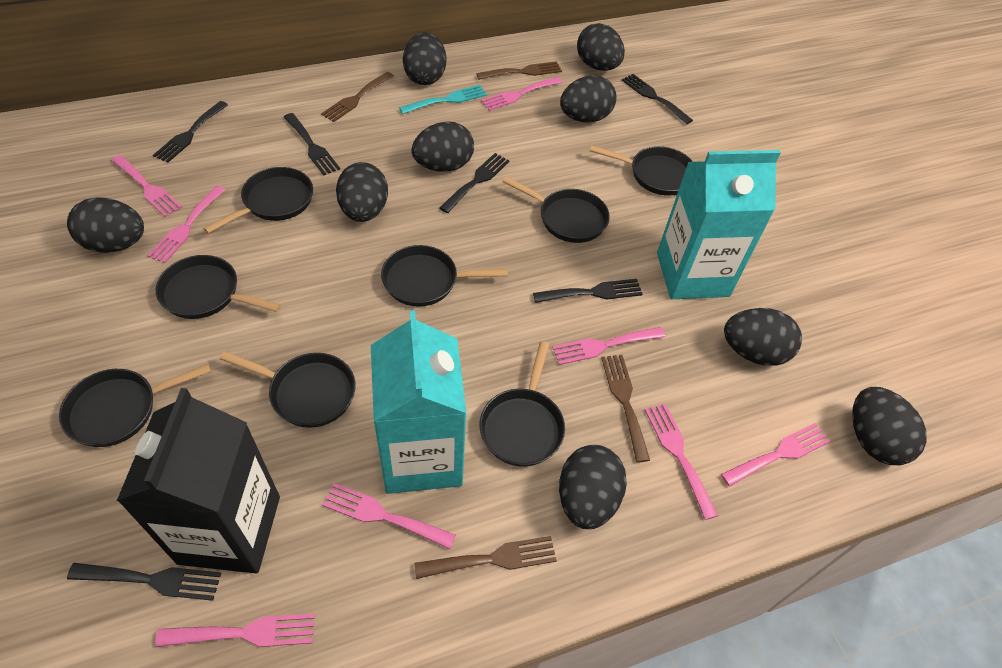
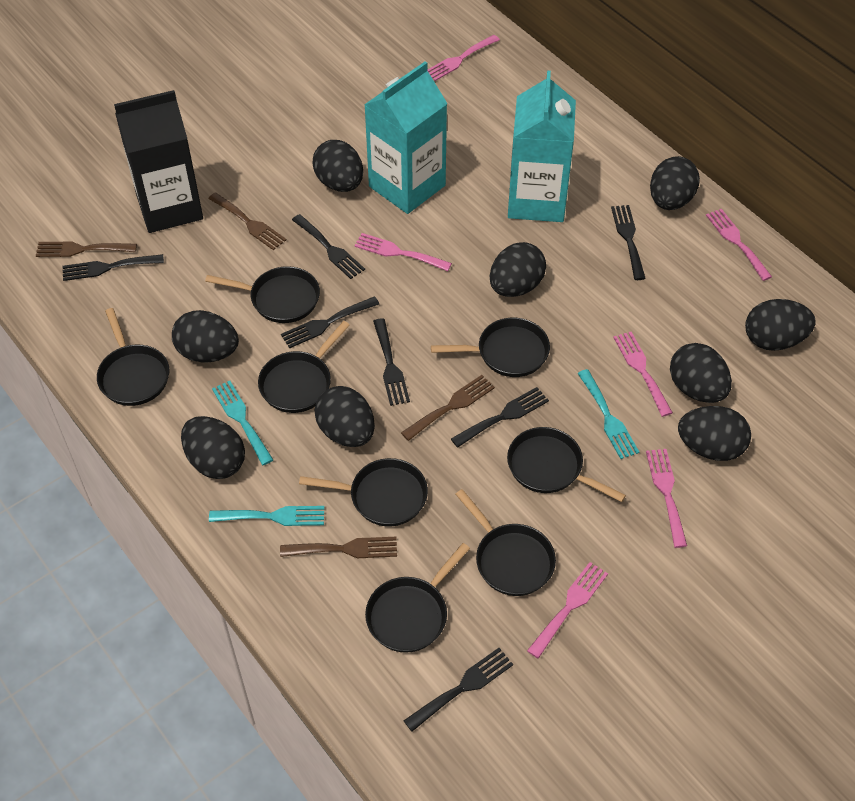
black fork: [67,563,221,601] [153,101,228,163] [284,113,340,175] [439,153,510,213] [533,279,643,303] [622,74,693,125] = 6 -> [62,254,164,281] [281,296,379,349] [292,214,365,279] [373,318,410,406] [404,648,513,731] [451,387,549,448] [611,205,646,280] = 7
pink fork: [111,155,183,217] [147,186,225,263] [155,614,315,647] [322,483,456,549] [481,77,562,111] [552,327,665,365] [645,404,718,520] [721,423,830,487] = 8 -> [354,233,452,271] [428,35,500,81] [527,562,608,659] [613,332,673,417] [646,449,687,548] [706,209,772,281] = 6
turquoise fork: [399,85,487,114] = 1 -> [209,506,325,526] [212,381,273,465] [578,369,639,459] = 3

